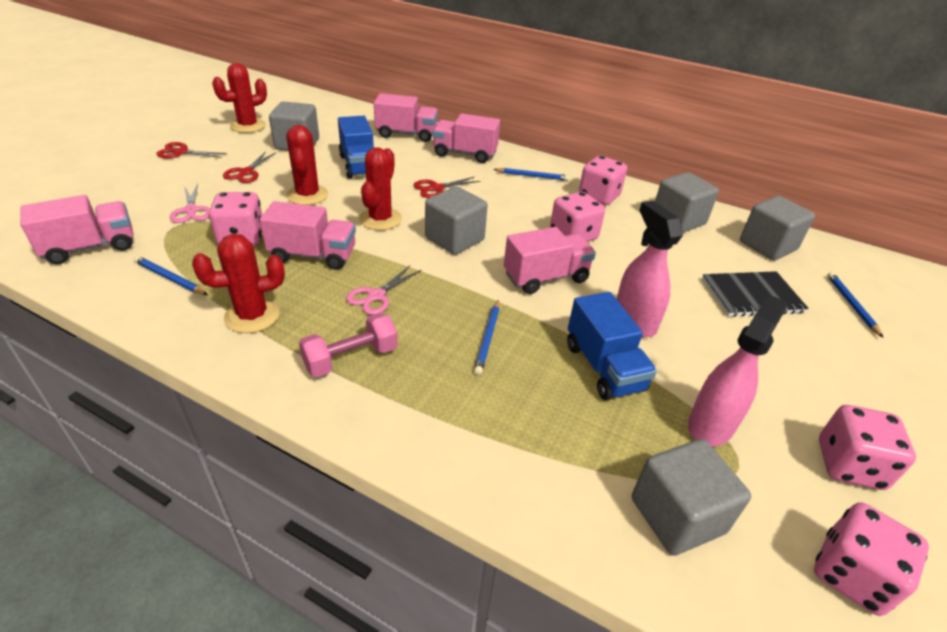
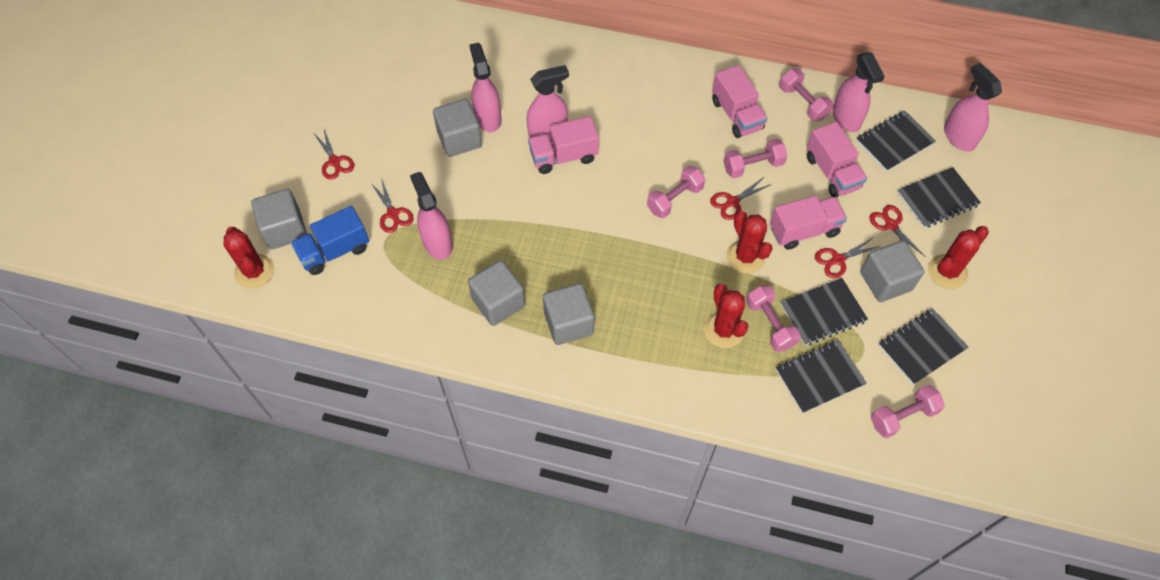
black notebook: [702,271,809,317] = 1 -> [776,340,867,414] [781,278,868,346] [856,110,936,172] [878,308,969,385] [897,167,981,228] = 5
blue pencil: [134,256,208,295] [474,300,499,375] [493,168,569,181] [827,272,883,337] = 4 -> none = 0
blue truck: [338,116,374,179] [567,292,657,400] = 2 -> [291,206,369,275] = 1
pink dice: [209,192,262,245] [550,191,605,242] [579,156,627,205] [814,502,929,616] [819,405,916,490] = 5 -> none = 0
pink dumbbell: [299,313,398,377] = 1 -> [647,166,705,218] [723,139,787,178] [746,285,800,352] [779,69,833,121] [871,385,945,438] = 5
pink scissors: [170,184,210,223] [346,265,421,315] = 2 -> none = 0
pink spray bottle: [617,201,683,337] [688,295,787,447] = 2 -> [410,172,453,260] [470,43,502,132] [527,65,569,138] [832,52,885,132] [944,63,1002,151] = 5
pink truck: [20,195,133,264] [260,201,356,270] [374,93,438,142] [432,113,500,163] [504,227,596,294] = 5 -> [528,116,599,174] [712,65,768,138] [770,196,847,250] [807,122,867,197] = 4
red scissors: [156,142,227,158] [223,151,275,183] [414,177,480,198] = 3 -> [314,130,354,180] [370,178,413,233] [710,177,772,220] [815,237,880,278] [869,205,926,257] = 5

